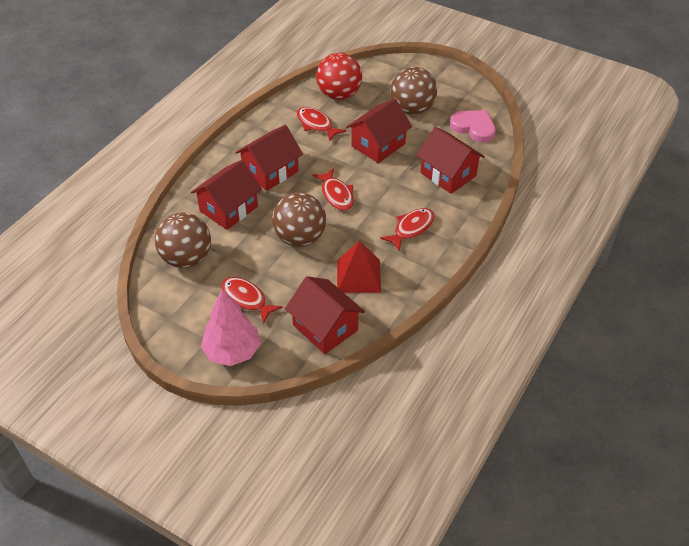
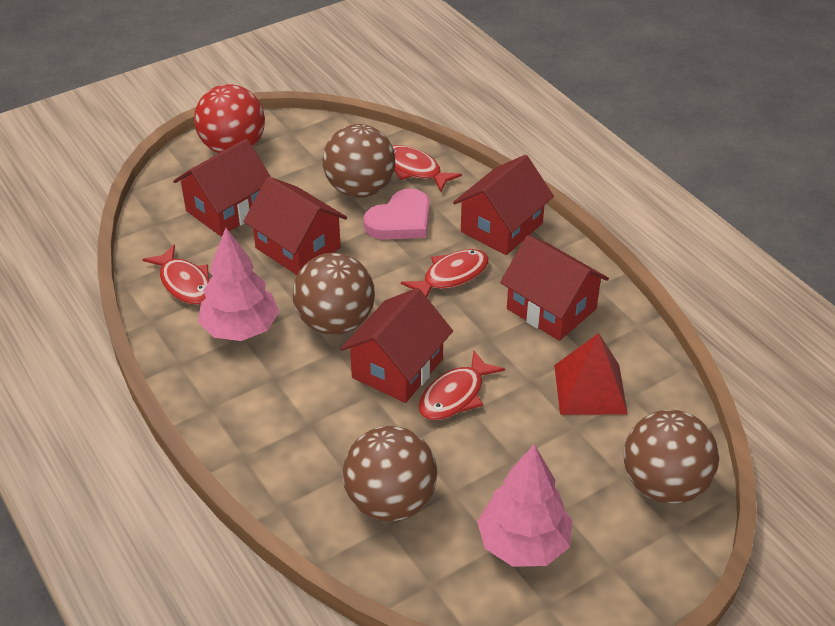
brown ball: [155,213,211,268] [272,192,326,247] [390,67,437,115] = 3 -> [293,253,375,335] [323,124,395,198] [342,426,437,521] [624,410,719,504] = 4
pink tree: [201,289,261,366] = 1 -> [198,228,279,341] [477,444,572,567] = 2

